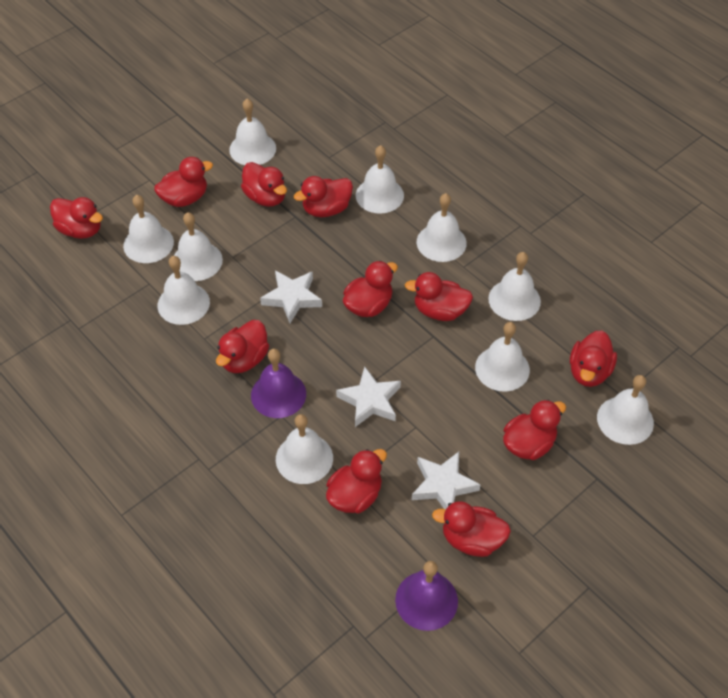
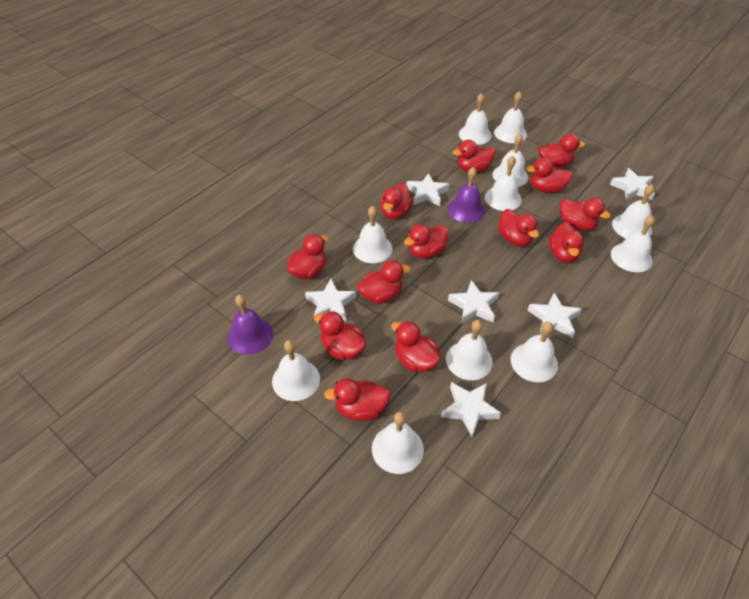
red duck: [50,197,103,239] [154,157,213,207] [216,320,269,373] [241,162,287,207] [294,176,353,217] [326,449,387,513] [343,261,398,317] [405,272,473,321] [432,501,511,557] [503,399,566,460] [570,330,617,387] = 11 -> [287,234,328,280] [314,311,366,360] [324,378,391,421] [358,260,410,304] [380,183,413,220] [391,321,441,372] [404,224,448,258] [453,140,495,172] [498,209,539,247] [526,158,572,193] [538,134,585,168] [549,222,584,263] [560,198,611,231] = 13
white bell: [123,195,174,263] [158,256,210,325] [174,212,223,281] [229,99,276,165] [276,414,333,484] [356,145,404,214] [417,193,467,262] [475,322,530,392] [488,252,541,321] [597,375,654,445] = 10 -> [272,340,320,401] [353,206,393,263] [372,411,424,474] [446,320,493,380] [459,93,492,145] [485,156,522,211] [493,133,528,187] [494,91,527,143] [511,322,558,382] [611,215,655,272] [612,184,654,238] = 11
white star: [260,270,322,323] [336,366,401,427] [412,452,481,509] = 3 -> [305,279,356,322] [406,173,449,206] [441,382,502,437] [448,280,499,323] [527,293,582,338] [610,168,655,201] = 6

